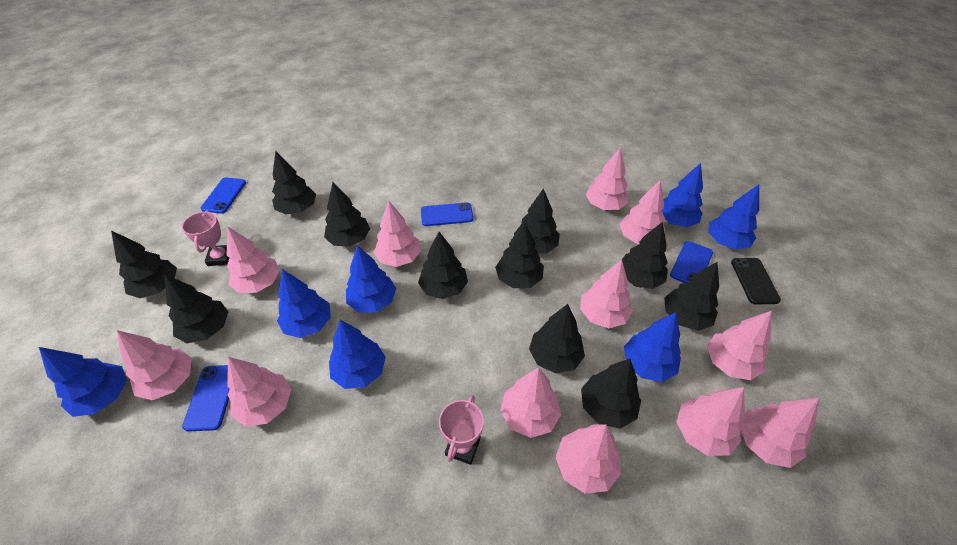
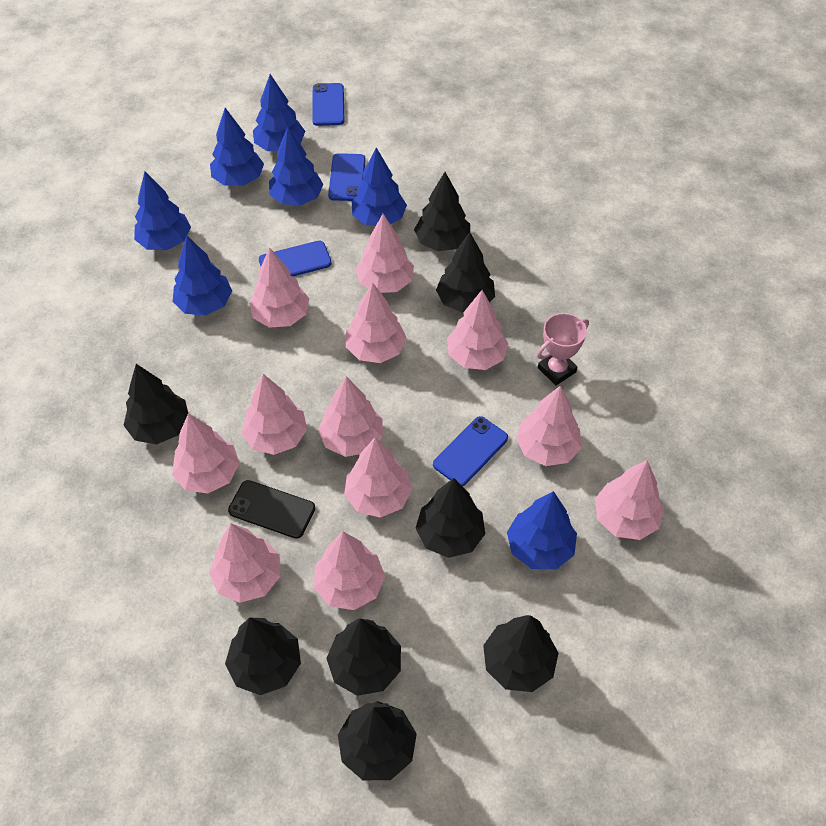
black tree: [111,231,177,298] [164,274,228,343] [272,151,316,214] [324,182,370,247] [418,232,468,299] [495,222,544,288] [514,188,560,253] [529,304,585,373] [581,359,641,429] [622,222,668,289] [665,262,719,331] = 11 -> [124,364,188,445] [225,617,301,695] [326,618,401,696] [338,701,417,780] [414,172,470,251] [415,478,485,558] [436,232,495,313] [483,615,559,692] = 8
pink trophy: [182,211,229,266] [439,395,484,465] = 2 -> [537,313,589,385] = 1

